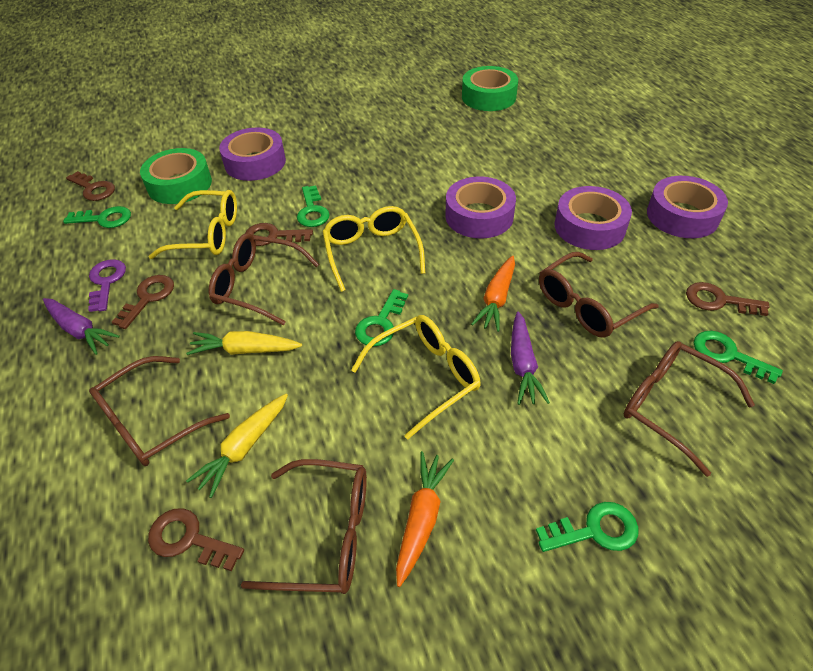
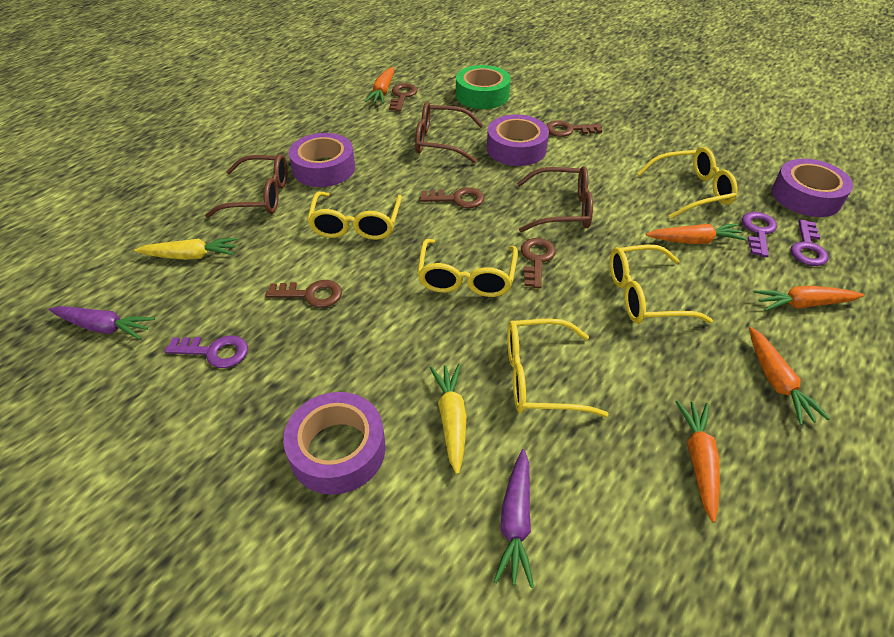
brown glasses: [89,356,230,466] [209,233,319,325] [241,459,367,594] [539,252,659,337] [624,341,755,477] = 5 -> [205,154,288,218] [415,102,483,163] [517,166,593,232] = 3
green key: [63,206,131,228] [297,185,330,227] [355,289,408,346] [536,502,638,552] [694,331,783,384] = 5 -> none = 0
green tape: [140,148,212,204] [462,66,518,111] = 2 -> [456,65,511,109] = 1
orange carrot: [396,451,454,587] [471,256,515,332] = 2 -> [365,67,394,104] [646,224,747,244] [675,400,720,523] [749,327,830,425] [754,286,864,311] = 5
purple key: [88,259,126,312] = 1 -> [165,336,248,368] [742,212,777,257] [791,219,829,266] = 3
yellow glasses: [148,190,237,259] [322,206,425,292] [351,315,481,439] = 3 -> [307,192,402,240] [417,239,518,297] [507,318,609,417] [610,245,713,324] [637,147,738,219] = 5

